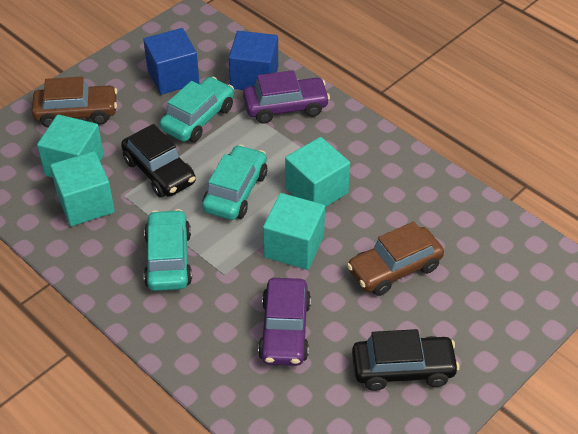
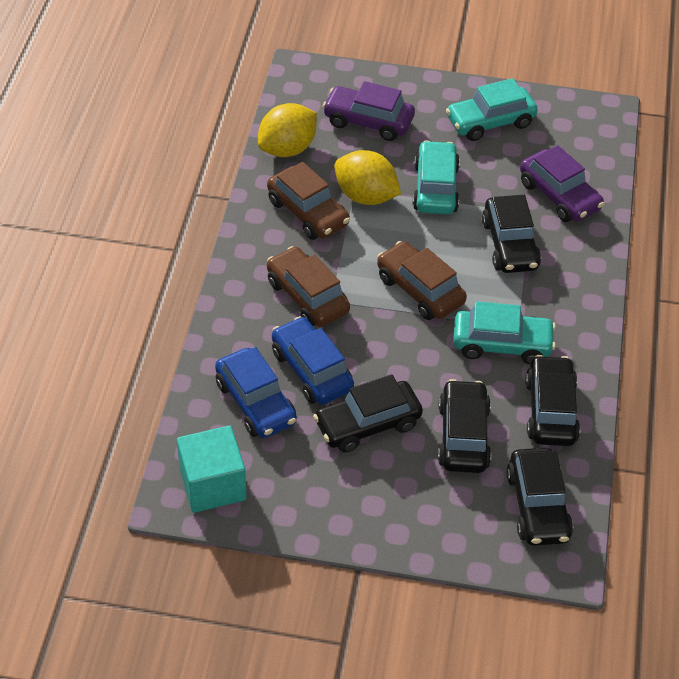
black car: [121,124,196,198] [352,329,459,391] = 2 -> [313,375,423,453] [438,379,491,473] [482,195,541,273] [506,448,573,546] [525,355,580,446] = 5
blue car: none = 0 -> [215,347,297,438] [272,316,354,405] = 2
blue cube: [143,28,199,95] [229,31,278,90] = 2 -> none = 0
brown car: [32,77,118,127] [347,222,444,296] = 2 -> [267,162,350,240] [267,246,350,327] [377,241,467,320] = 3
turquoise cube: [37,114,104,177] [50,151,115,226] [263,193,325,270] [285,137,350,207] = 4 -> [177,426,247,513] = 1
yellow lemon: none = 0 -> [258,103,317,157] [334,150,401,205] = 2

